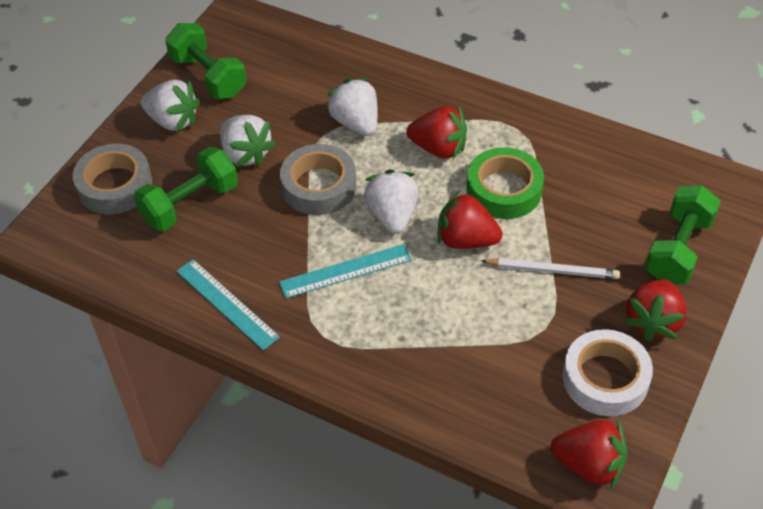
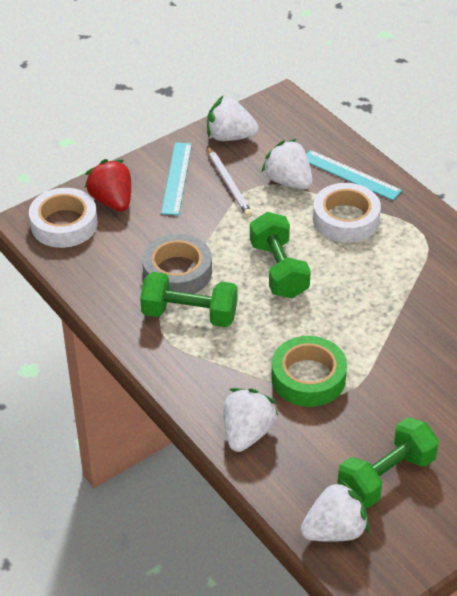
grey tape: [73,144,152,214] [280,144,356,215] = 2 -> [142,234,212,294] = 1
red strawberry: [406,106,467,159] [438,190,503,249] [550,420,627,488] [624,279,687,342] = 4 -> [85,159,131,212] = 1
white tape: [563,329,653,416] = 1 -> [29,188,98,248] [313,183,381,243] = 2

